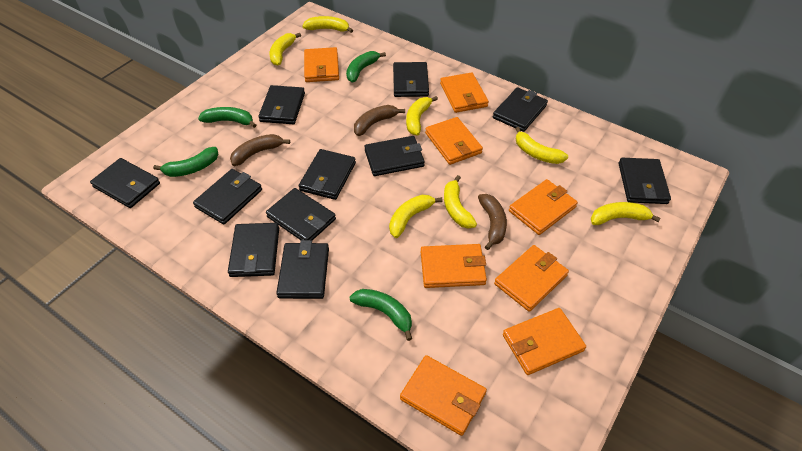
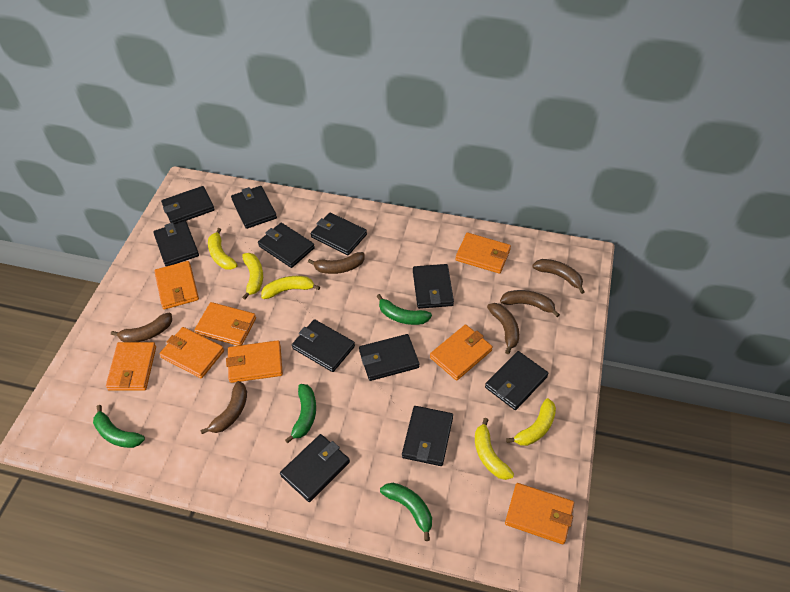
brown banana: [230,134,290,166] [354,105,405,136] [478,194,507,250] = 3 -> [111,313,172,342] [200,381,247,434] [308,252,365,274] [487,303,519,354] [500,290,560,317] [532,259,585,294] = 6
yellow banana: [269,33,301,66] [302,16,353,33] [389,195,443,238] [406,96,438,135] [444,175,477,228] [515,127,568,164] [591,202,661,225] = 7 -> [208,228,237,270] [242,253,263,300] [261,276,320,299] [475,418,514,480] [506,398,556,446] = 5

